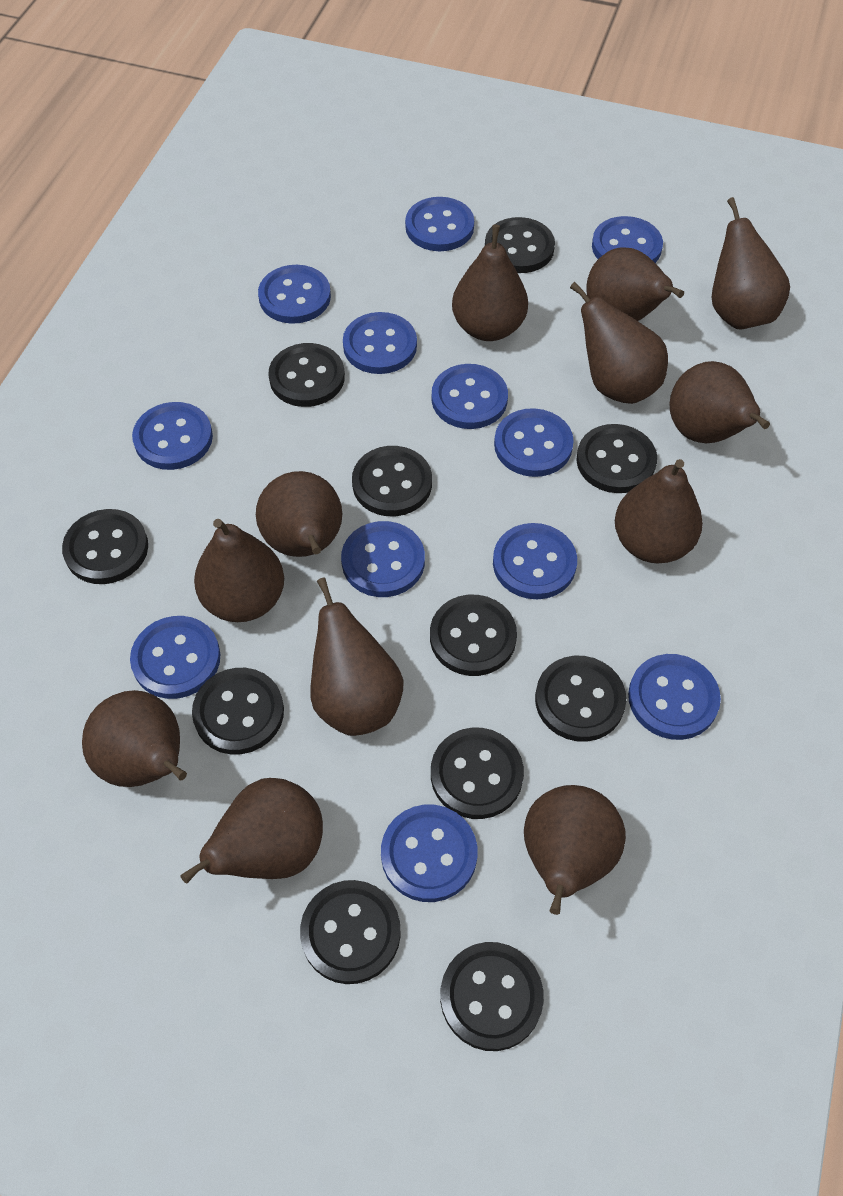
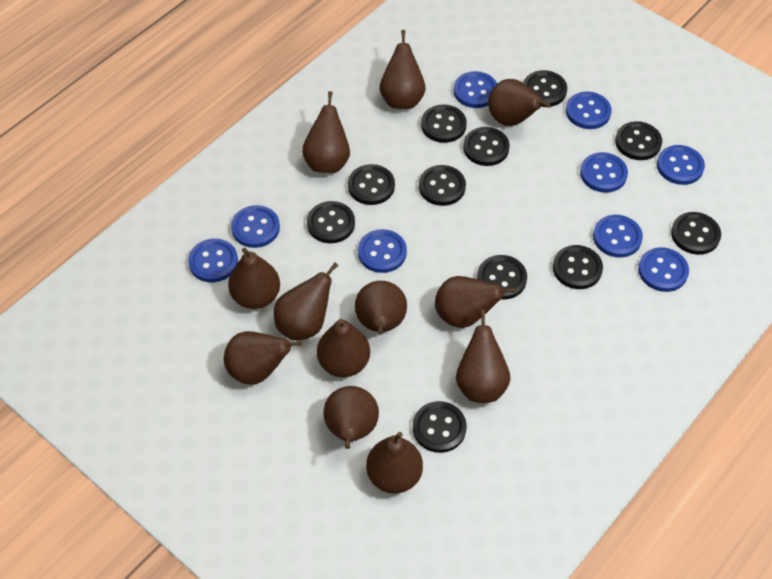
blue button: [130,616,220,699] [132,402,213,470] [258,265,331,324] [341,521,425,597] [343,312,417,374] [381,805,478,902] [405,197,474,251] [432,364,508,429] [493,523,577,599] [494,408,574,477] [592,216,663,263] [628,654,721,740] = 12 -> [188,239,238,282] [231,205,280,248] [358,229,407,273] [454,71,497,108] [566,92,612,129] [580,152,628,193] [593,215,643,258] [638,247,689,292] [657,145,705,185] = 9

